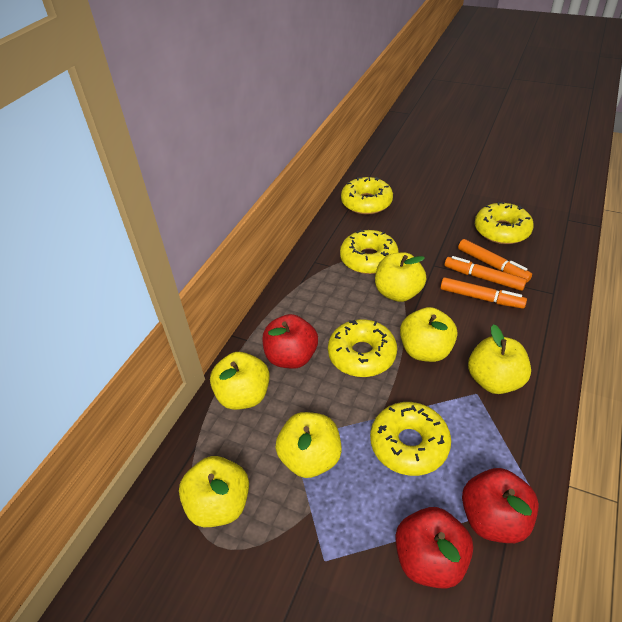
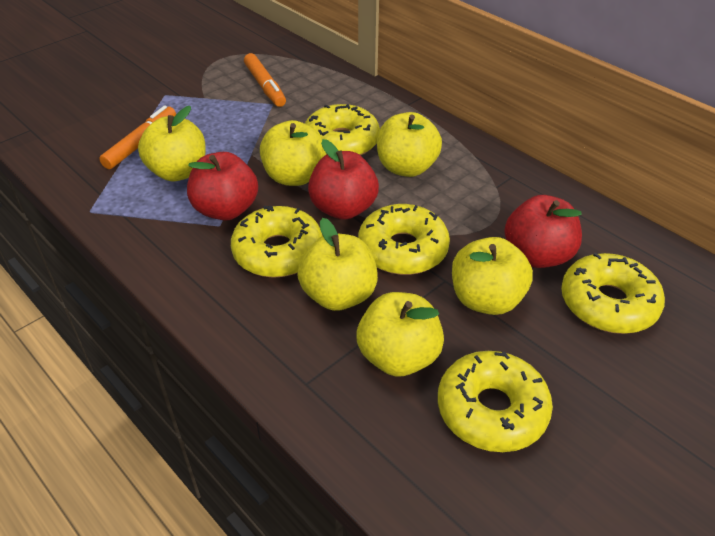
orange marker: [440,277,527,309] [444,256,527,291] [458,239,532,282] = 3 -> [99,106,176,169] [244,53,286,107] = 2

